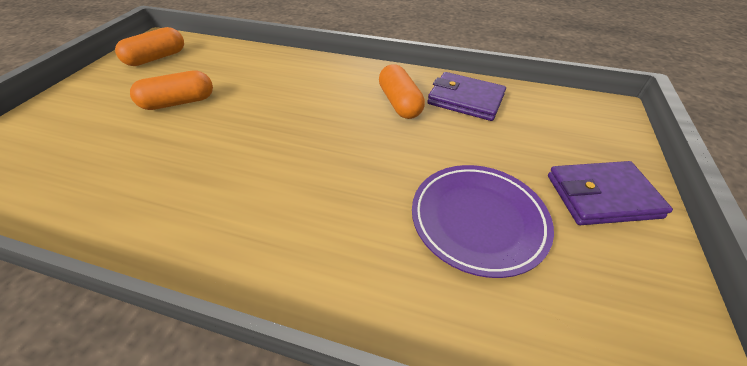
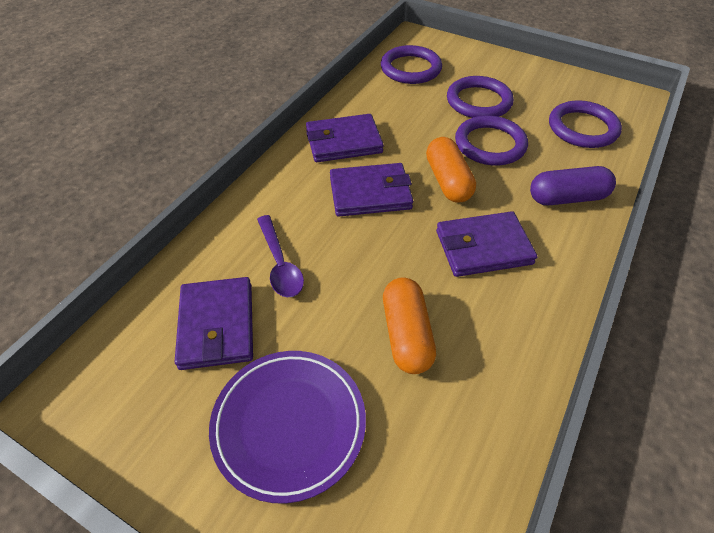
orange capsule: [115,27,184,66] [130,70,213,110] [379,64,425,119] = 3 -> [383,277,436,374] [426,137,476,203] = 2
purple capsule: none = 0 -> [530,166,616,205] = 1
purple ring: none = 0 -> [381,45,442,84] [447,76,514,118] [455,115,528,165] [549,100,622,148] = 4
purple spoon: none = 0 -> [257,215,304,297] = 1
purple wallet: [427,72,506,121] [548,161,673,225] = 2 -> [175,277,253,370] [306,114,384,162] [330,163,413,217] [436,211,537,277] = 4

